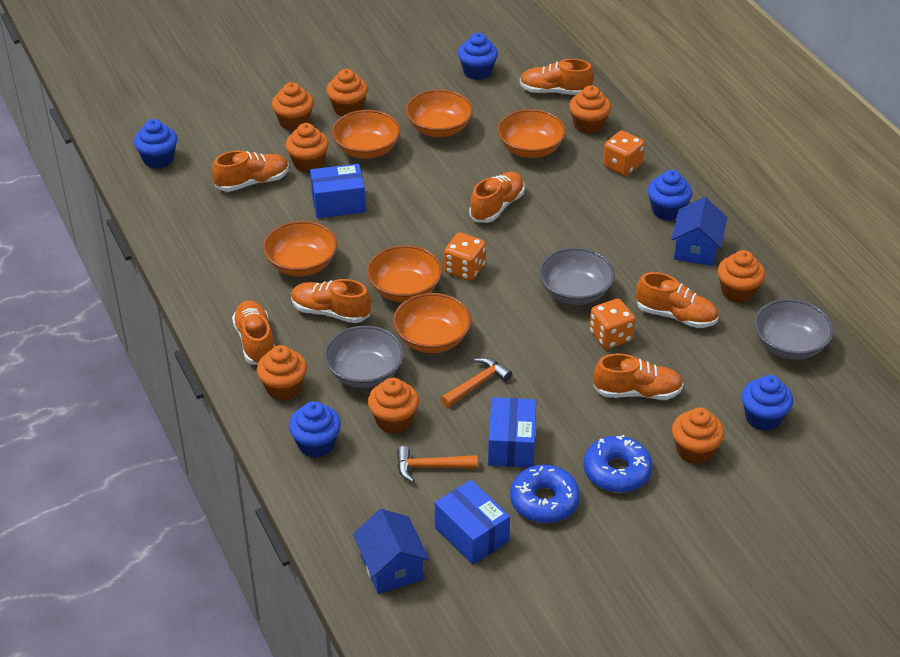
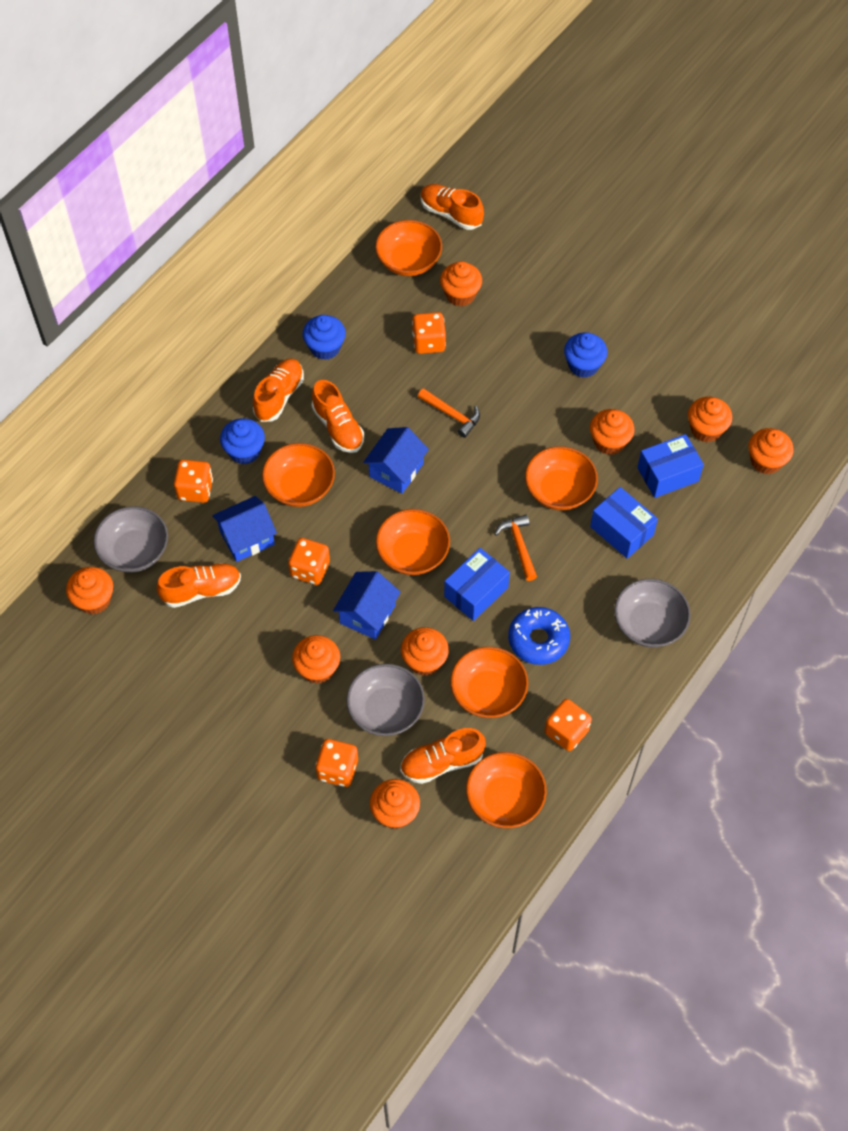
blue cupcake: [134,119,177,169] [289,401,341,458] [458,33,498,80] [648,170,692,221] [742,375,793,431] = 5 -> [220,418,265,465] [303,315,346,360] [564,333,607,378] = 3
blue donut: [510,465,580,523] [584,435,652,493] = 2 -> [508,607,570,665] = 1
blue house: [353,509,429,594] [671,197,727,266] = 2 -> [212,496,277,562] [333,571,401,640] [363,427,429,494] = 3
orange dice: [444,233,486,281] [590,299,635,349] [603,130,644,176] = 3 -> [174,460,213,503] [288,538,330,585] [315,739,358,787] [412,312,446,354] [545,699,592,751] = 5
orange shoe: [212,151,289,192] [232,300,275,365] [291,279,371,323] [469,172,525,223] [520,59,594,95] [593,353,683,400] [636,272,718,328] = 7 -> [157,563,241,608] [253,358,304,422] [312,380,364,453] [400,728,486,784] [421,184,484,230] = 5

